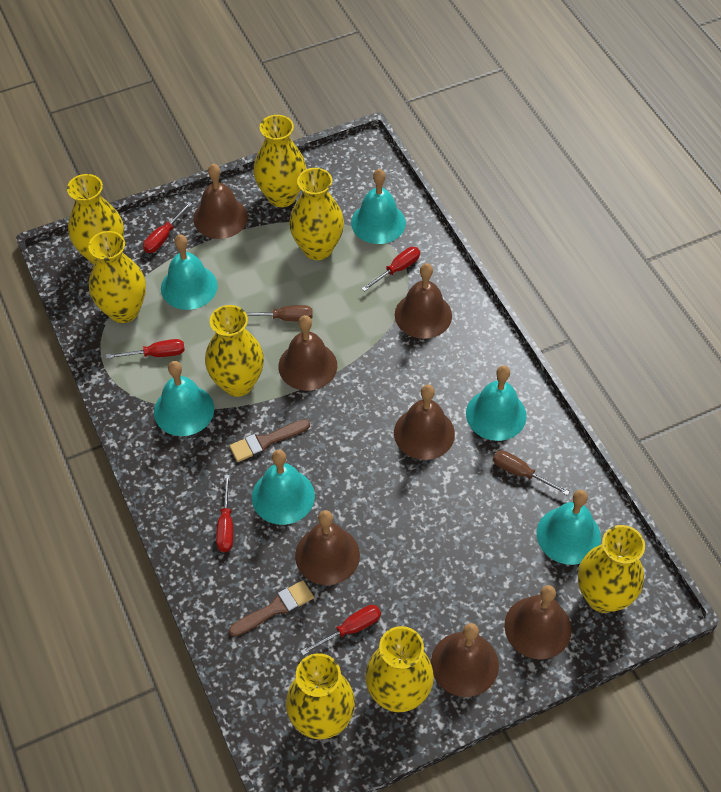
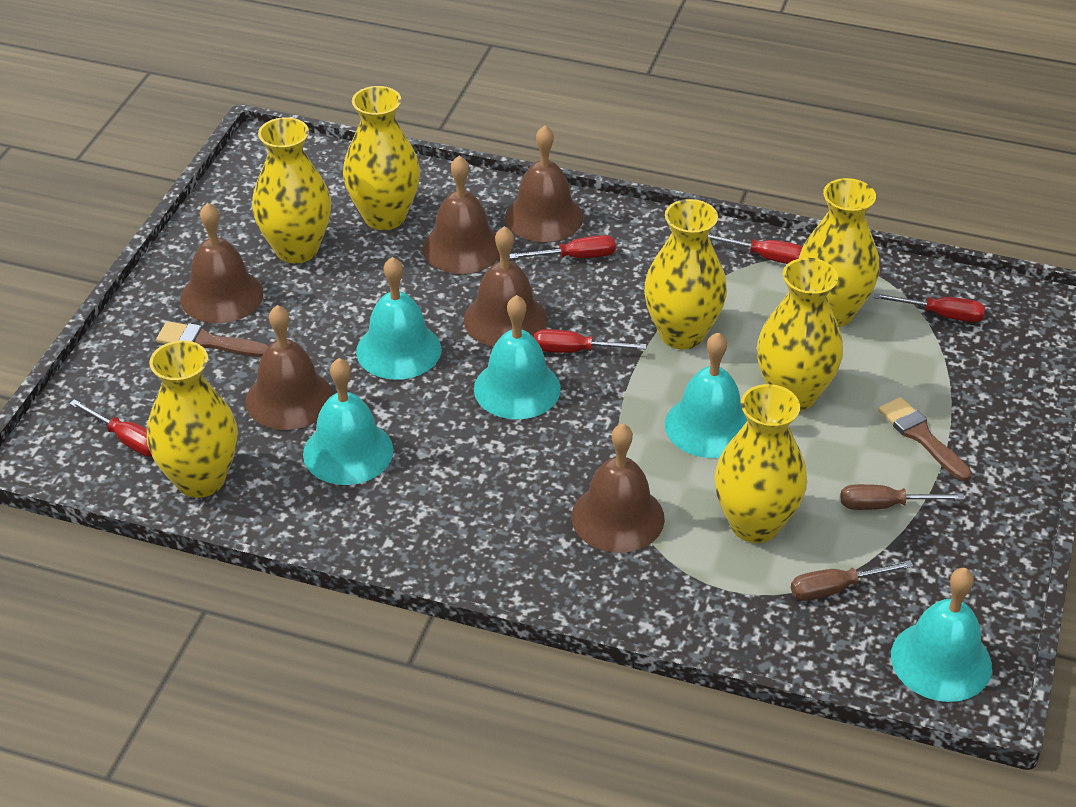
brown bell: [193,164,248,239] [278,315,337,391] [295,510,360,585] [394,385,455,460] [395,263,452,339] [431,623,499,697] [504,585,572,660] = 7 -> [180,203,263,323] [245,305,333,430] [422,155,500,274] [464,226,547,347] [505,125,583,242] [571,423,665,553] = 6
turquoise bell: [154,361,214,436] [161,235,218,310] [252,450,315,525] [351,169,406,244] [466,365,527,441] [537,490,601,565] = 6 -> [303,358,393,485] [356,257,441,380] [474,295,561,419] [665,332,748,458] [891,568,992,702] = 5
yellow vase: [67,174,124,265] [88,231,146,323] [205,305,264,397] [253,115,307,207] [286,653,355,739] [289,168,344,260] [365,626,434,712] [578,525,645,613] = 8 -> [147,341,238,498] [252,117,331,263] [343,86,420,230] [644,199,727,349] [715,384,807,543] [757,258,843,411] [798,178,879,327] = 7

